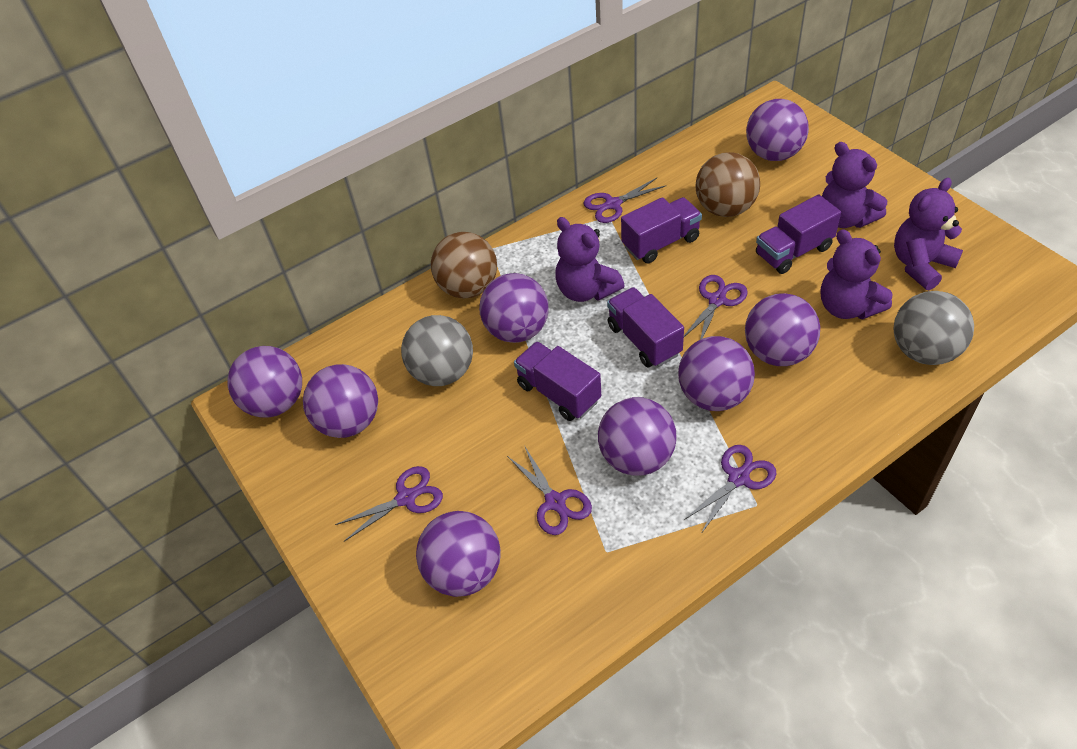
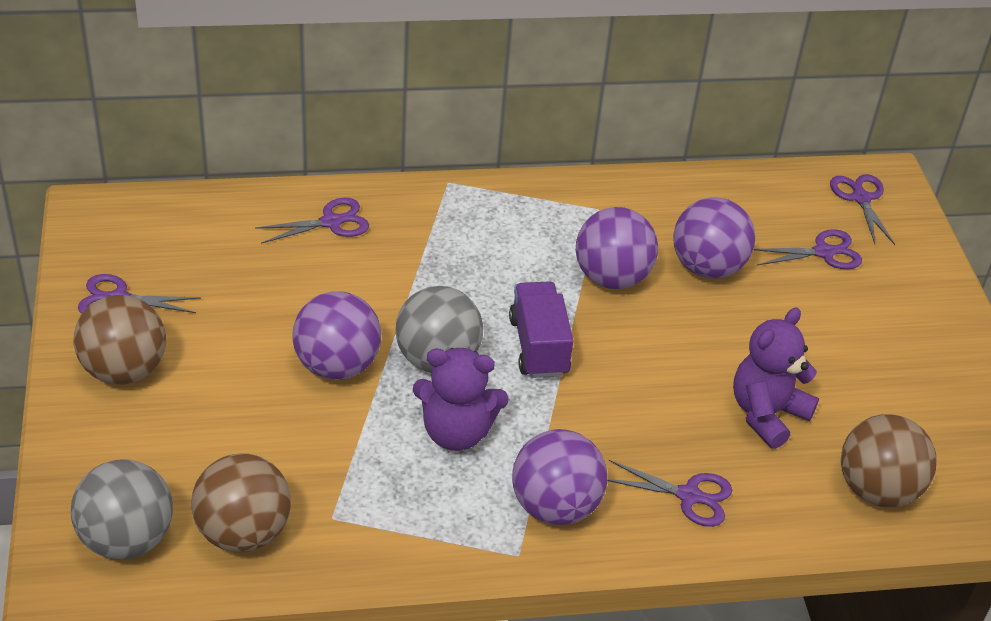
brown ball: [431,232,497,298] [696,152,760,217] = 2 -> [74,295,166,385] [191,453,291,552] [841,414,937,507] = 3
purple ball: [228,346,302,418] [303,364,378,438] [416,511,501,597] [479,273,549,343] [598,397,677,476] [678,336,755,411] [745,293,820,366] [746,99,809,161] = 8 -> [292,291,381,380] [512,429,607,525] [576,207,658,289] [673,197,755,279] = 4
purple teddy bear: [555,217,625,302] [820,229,893,320] [822,142,887,228] [894,178,963,290] = 4 -> [413,348,509,451] [733,308,819,449] = 2
purple truck: [514,342,601,421] [607,287,684,368] [621,197,702,263] [756,194,841,274] = 4 -> [509,281,573,378] = 1

